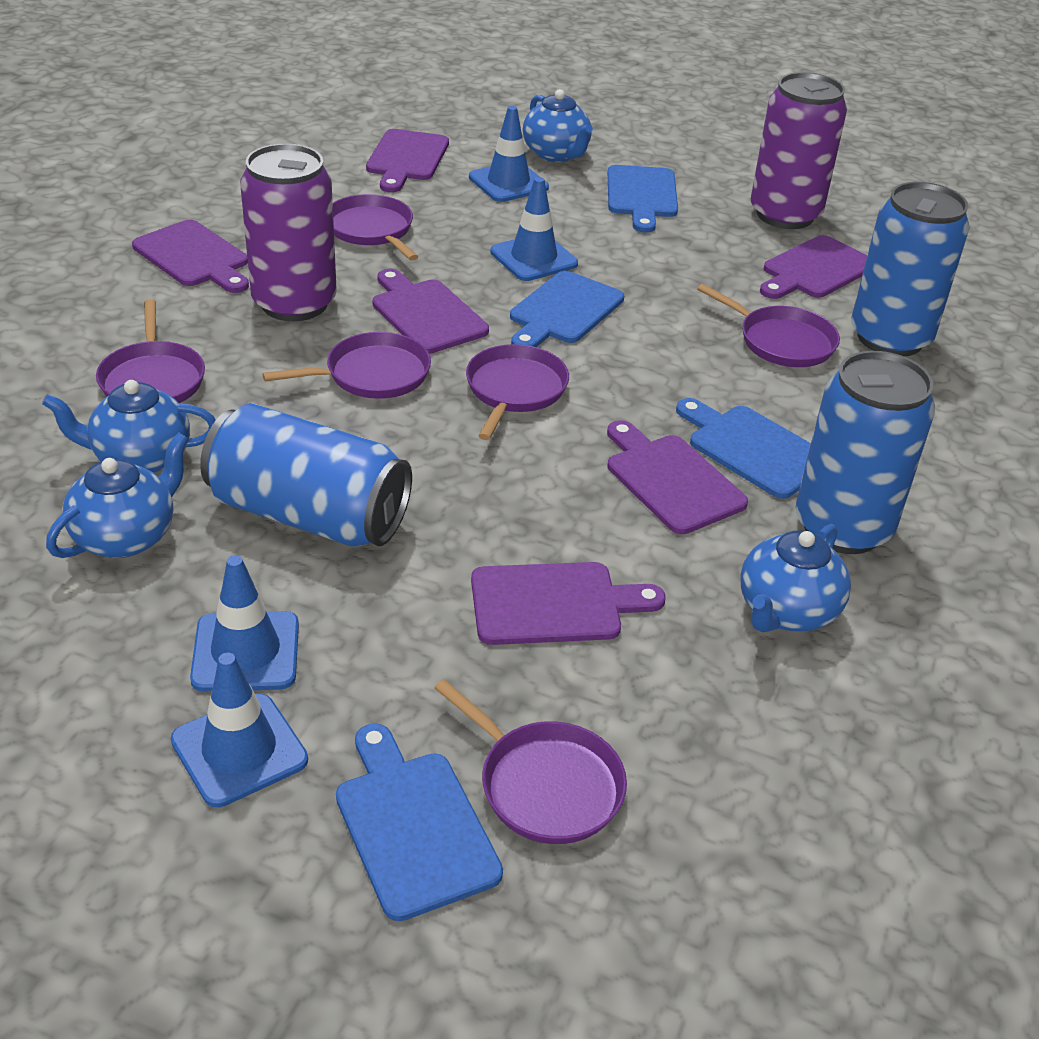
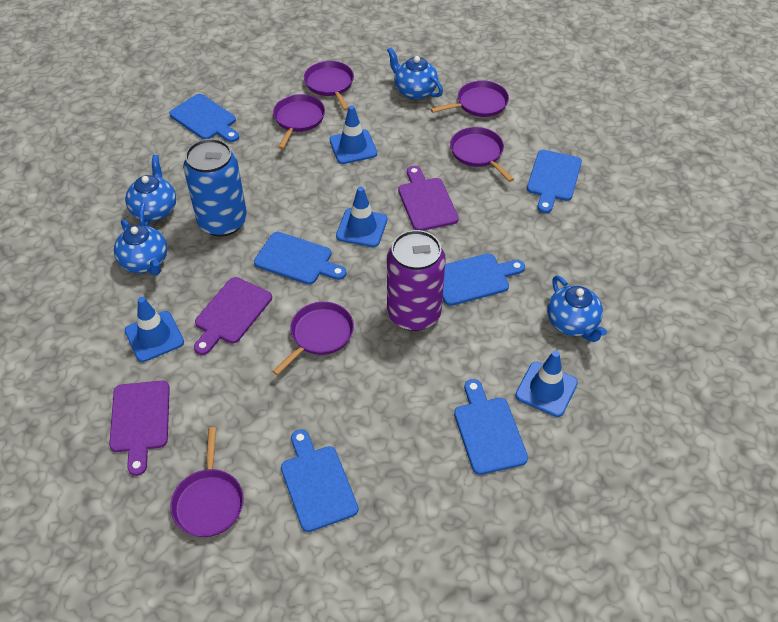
blue can: [200,403,412,547] [795,351,935,554] [851,182,969,357] = 3 -> [183,139,247,237] = 1
blue cutting board: [336,723,503,921] [510,271,624,347] [608,165,678,233] [676,398,811,499] = 4 -> [169,94,239,142] [254,232,347,285] [281,429,358,532] [443,253,525,306] [454,379,528,475] [527,150,582,213] = 6
purple can: [240,144,337,321] [751,72,847,229] = 2 -> [387,230,446,331] = 1
purple cutting board: [132,220,249,293] [366,129,449,192] [373,269,489,354] [471,562,665,645] [607,420,748,534] [760,235,867,299] = 6 -> [109,381,170,476] [194,277,272,355] [398,166,459,231] = 3

